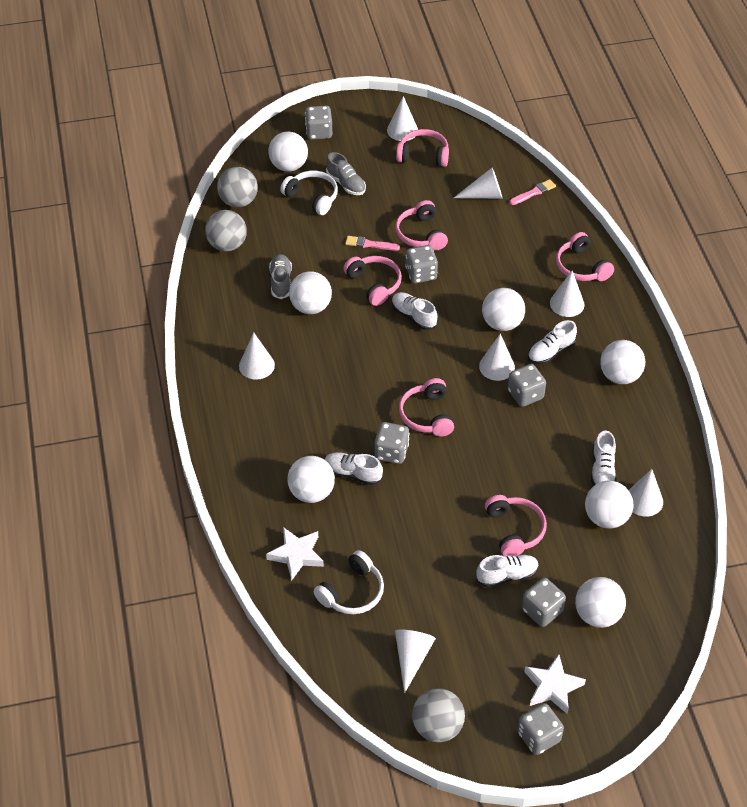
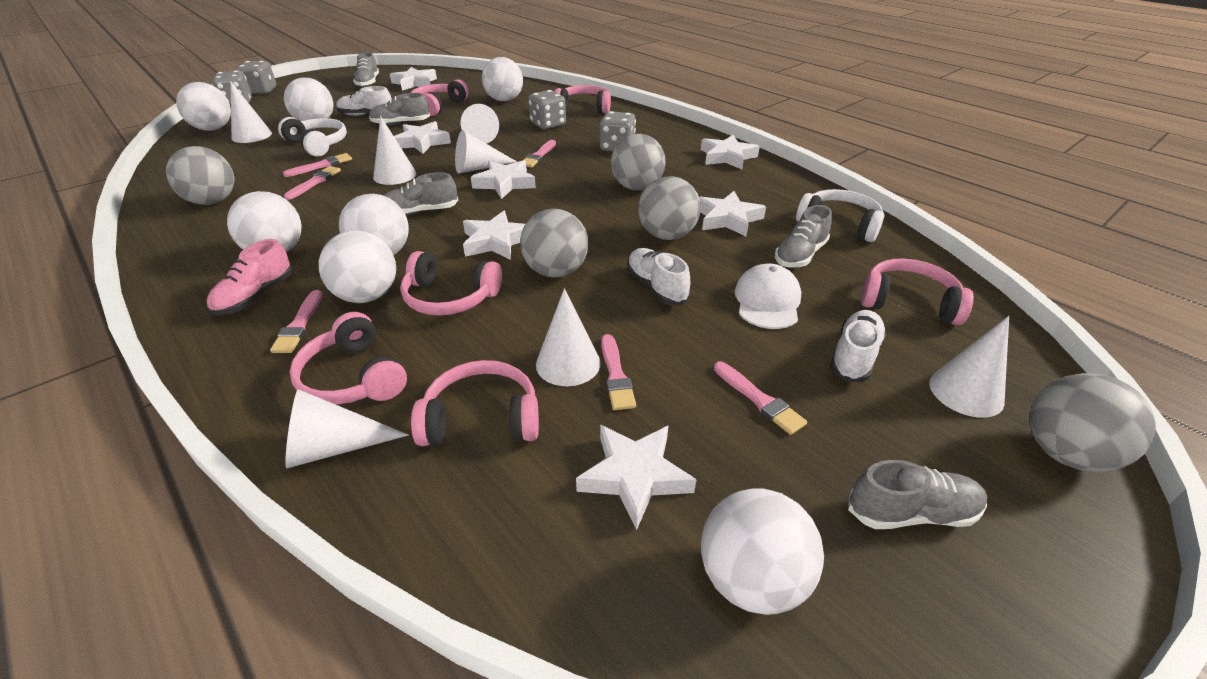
grey ball: [205,210,247,252] [217,167,258,207] [412,688,465,742] = 3 -> [166,146,235,205] [520,209,588,278] [611,134,666,191] [638,176,701,240] [1030,373,1156,472] = 5
grey dice: [305,106,332,140] [375,422,409,464] [405,245,438,283] [508,364,546,407] [518,703,564,755] [522,578,566,627] = 6 -> [212,70,252,106] [236,61,276,94] [528,90,566,129] [600,111,636,152] = 4
grey shoe: [269,254,292,299] [326,152,366,195] = 2 -> [353,52,379,87] [369,93,430,125] [383,172,458,215] [775,205,832,267] [848,460,987,529] = 5
pink brush: [345,236,400,251] [510,179,556,205] = 2 -> [270,290,323,353] [283,153,352,177] [284,166,341,200] [524,140,556,168] [601,334,636,410] [714,362,807,435] = 6
pink shoe: none = 0 -> [207,239,293,315] = 1
white cap: none = 0 -> [735,263,802,329] = 1
white shoe: [324,452,383,485] [392,292,438,330] [476,555,539,587] [528,320,577,364] [591,431,616,485] = 5 -> [336,86,392,116] [627,248,690,305] [830,310,886,382] = 3
white star: [266,527,324,581] [524,655,586,714] = 2 -> [390,67,437,91] [394,121,451,154] [463,211,525,260] [471,160,536,199] [576,425,696,530] [699,191,766,236] [701,135,760,169] = 7

